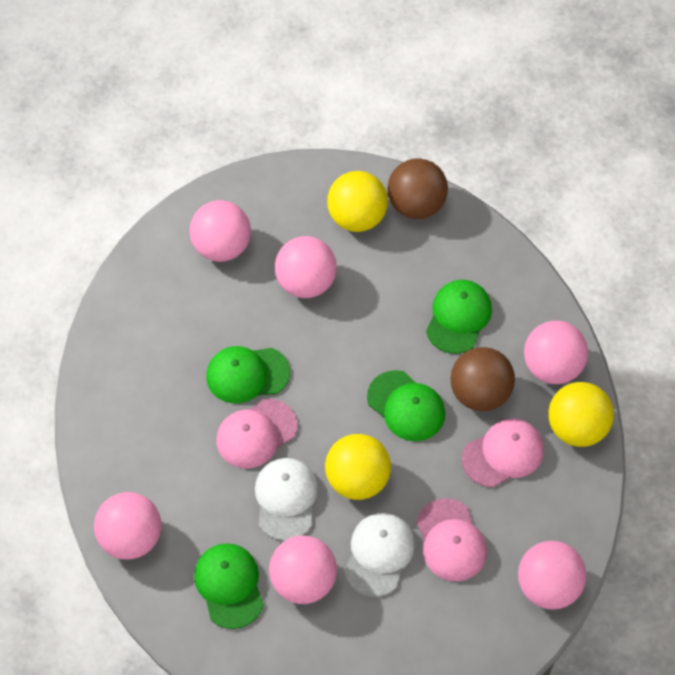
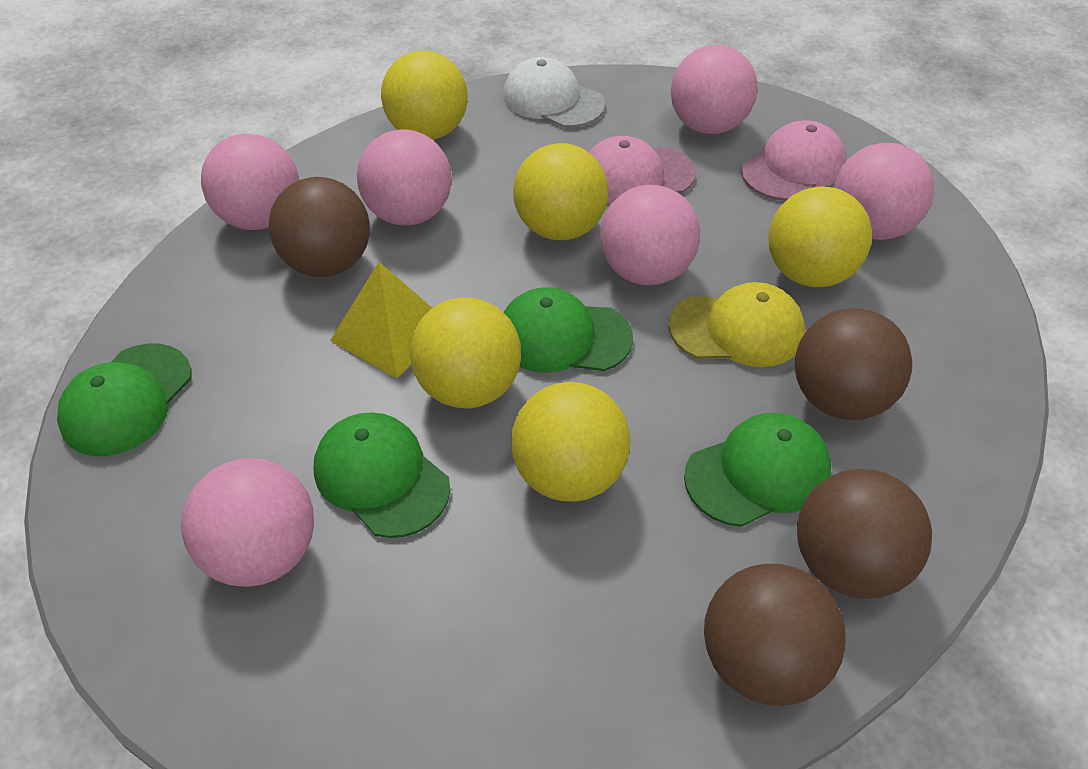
brown ball: [387,158,448,219] [451,347,515,411] = 2 -> [269,177,370,277] [704,564,846,706] [795,308,912,420] [797,469,932,598] = 4
pink cap: [216,399,297,469] [416,498,487,581] [462,419,544,488] = 3 -> [589,136,696,204] [741,120,846,201] = 2
white cap: [255,458,318,541] [344,513,415,597] = 2 -> [503,57,605,128] = 1
yellow ball: [325,434,391,500] [327,171,388,232] [548,382,614,447] = 3 -> [381,51,468,140] [410,298,521,409] [511,382,631,501] [513,143,609,240] [768,186,872,287] = 5
yellow cap: none = 0 -> [669,282,805,367] = 1
yellow pyramid: none = 0 -> [330,262,432,379] = 1

